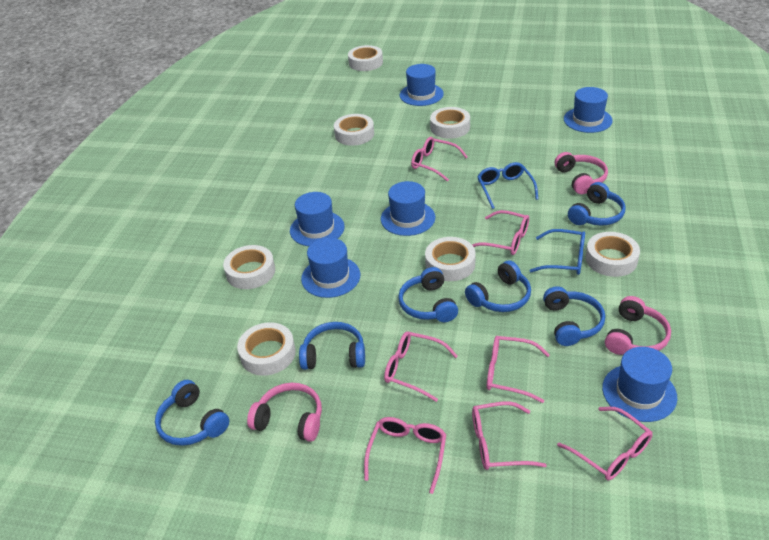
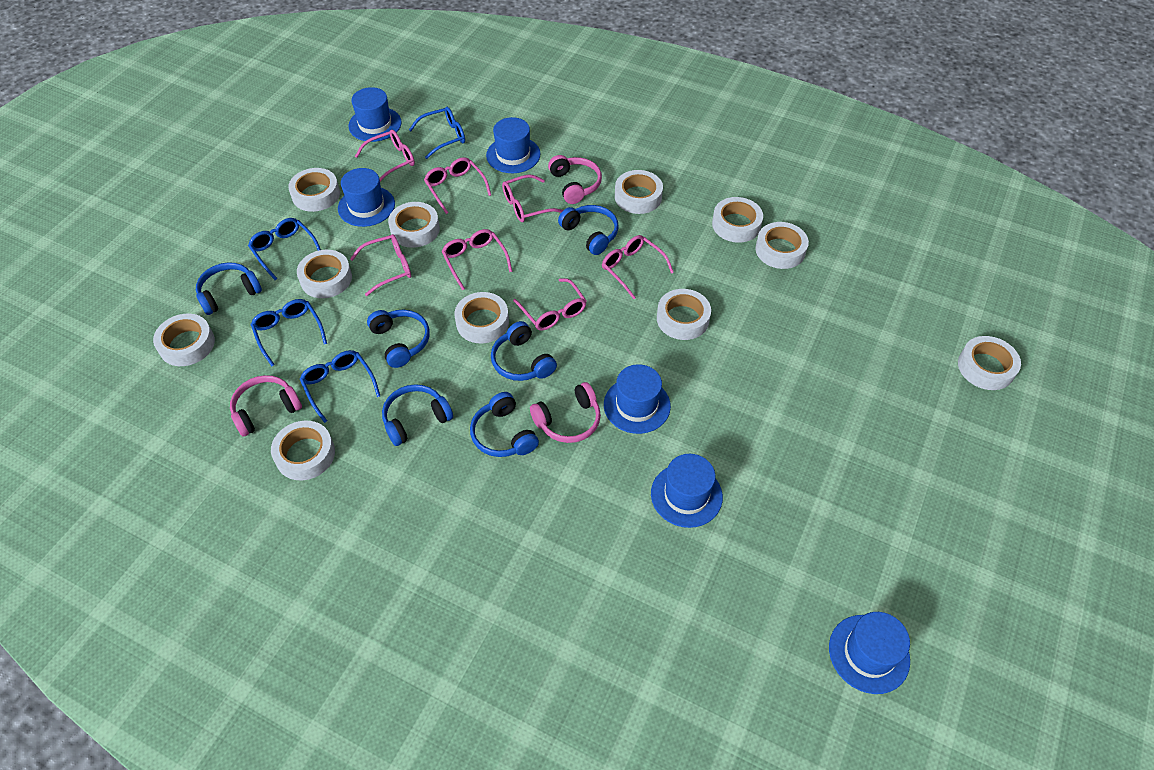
blue glasses: [477,162,538,209] [530,229,585,275] = 2 -> [248,218,321,280] [250,299,327,366] [300,350,380,423] [409,107,465,159] = 4
white tape: [223,245,275,289] [237,322,296,376] [334,114,374,146] [348,45,383,71] [425,237,476,281] [430,107,470,139] [585,232,640,277] = 7 -> [153,314,215,366] [271,421,335,480] [288,168,340,212] [297,250,352,298] [388,202,440,248] [455,292,509,344] [615,170,663,214] [657,289,711,340] [712,197,763,243] [755,222,809,269] [958,336,1021,390] = 11

